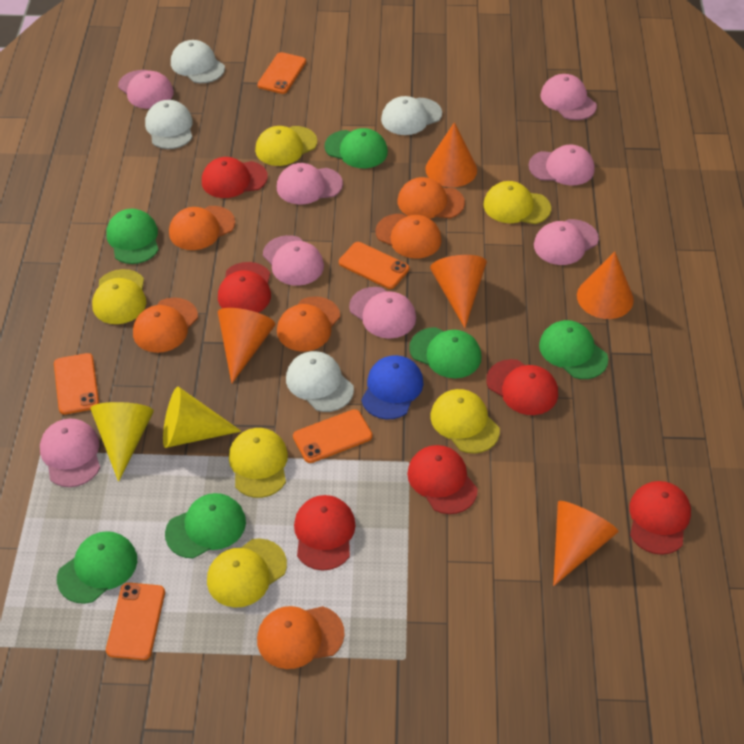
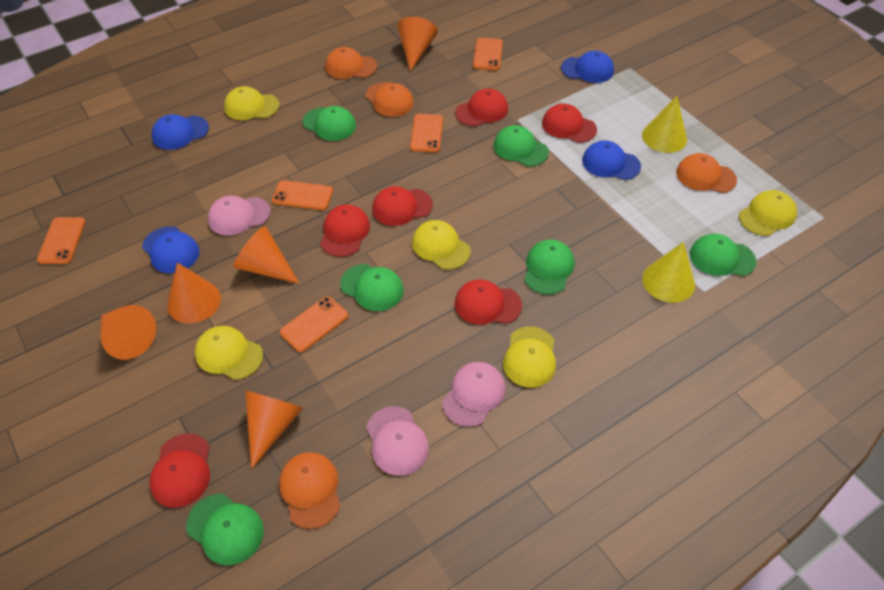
blue cap: [361,355,424,420] = 1 -> [142,226,200,274] [151,114,209,150] [561,51,614,83] [582,140,641,180] = 4
orange cap: [133,298,198,353] [169,206,235,250] [257,606,345,669] [277,296,340,352] [375,214,442,259] [398,177,465,219] = 6 -> [279,452,341,529] [325,47,377,79] [365,82,414,117] [676,153,737,193] = 4
pink cap: [40,419,100,487] [118,70,174,109] [263,235,324,286] [277,163,343,205] [349,287,416,339] [528,145,595,185] [534,219,599,265] [541,74,597,120] = 8 -> [208,196,270,236] [366,406,429,476] [442,362,505,427] = 3
white cap: [145,100,193,149] [171,40,225,83] [286,351,354,412] [381,96,442,135] = 4 -> none = 0
yellow cap: [92,269,146,324] [207,539,287,608] [229,428,288,498] [255,126,317,166] [430,389,500,454] [484,181,551,224] = 6 -> [195,326,263,380] [224,86,279,120] [412,220,471,270] [503,326,556,388] [739,190,797,236] = 5

